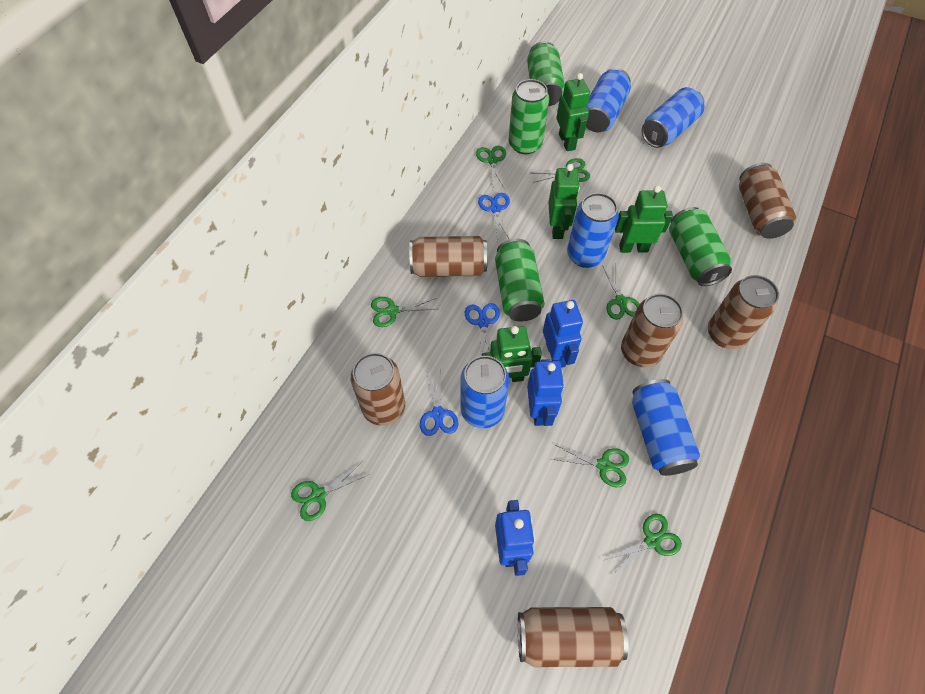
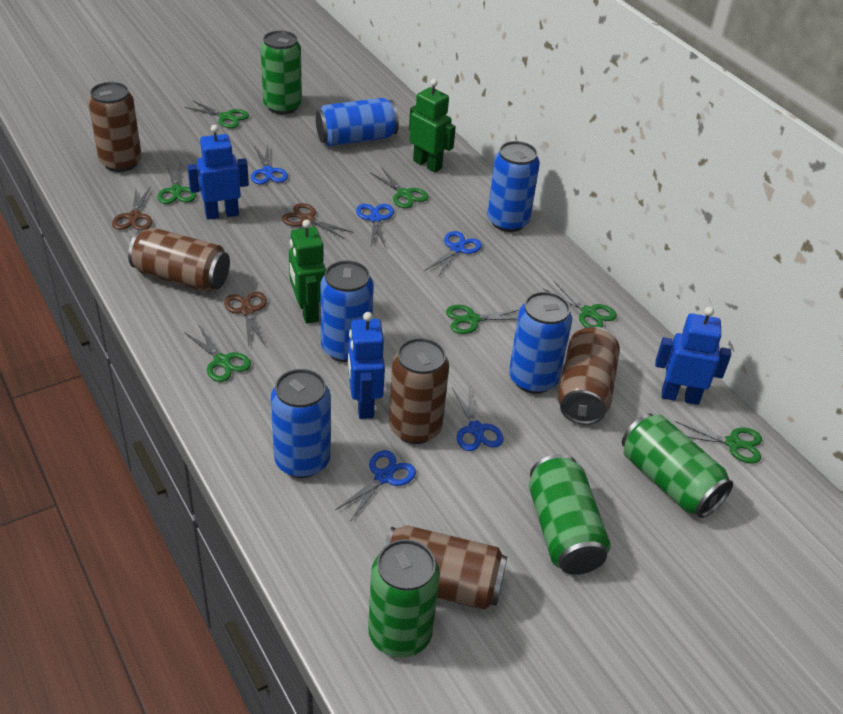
blue scissors: [420,370,459,436] [465,303,500,356] [478,193,510,241] = 3 -> [251,146,288,184] [335,450,416,520] [356,204,394,248] [424,231,482,277] [452,386,503,451] = 5
brown can: [351,353,405,426] [409,236,487,277] [518,607,628,667] [621,294,683,368] [708,275,779,349] [739,163,796,239] = 6 -> [88,82,142,172] [128,228,230,292] [384,525,507,610] [389,338,449,444] [558,326,620,425] = 5
brown scissors: none = 0 -> [112,186,152,230] [224,291,267,347] [282,203,354,239] = 3
green robot: [482,326,542,382] [548,164,580,239] [556,73,590,151] [615,185,673,253] = 4 -> [289,219,326,324] [409,79,456,173] = 2

